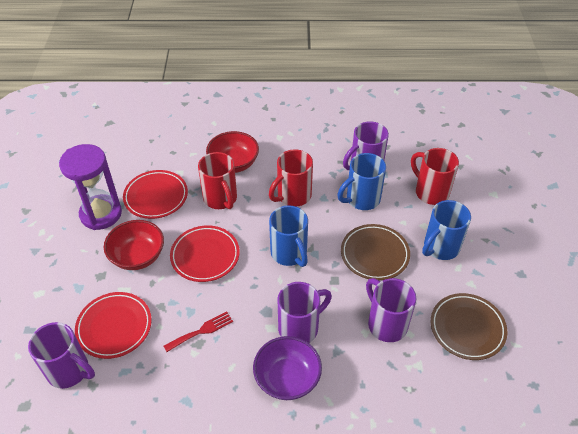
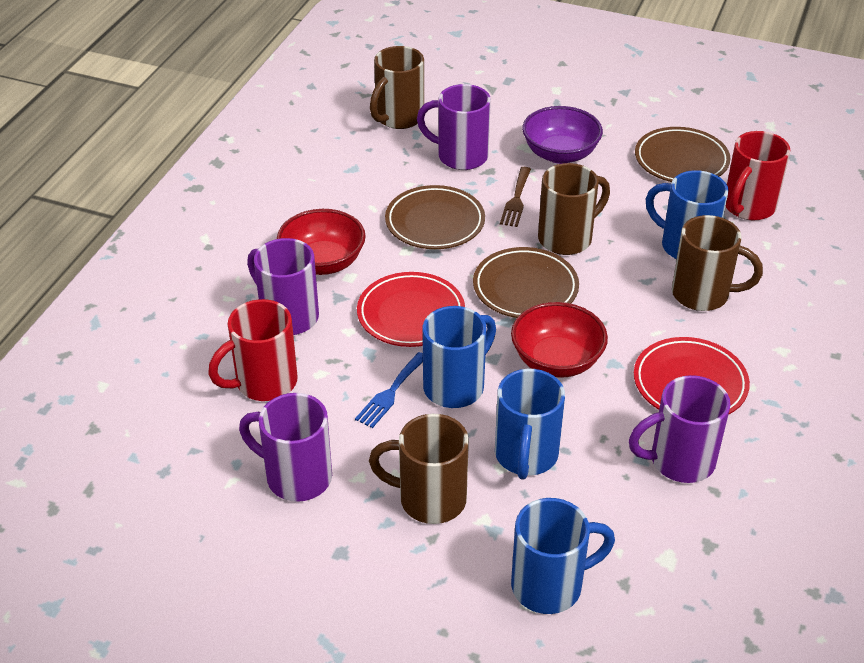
blue fork: none = 0 -> [355,352,423,428] = 1
blue mug: [269,205,308,267] [337,153,386,210] [422,200,471,260] = 3 -> [423,306,496,408] [495,369,565,480] [511,498,615,614] [646,170,729,259] = 4
brown fork: none = 0 -> [500,167,531,227] = 1
brown mug: none = 0 -> [369,414,469,524] [370,46,424,129] [538,163,610,255] [672,215,763,311] = 4
brown plate: [341,224,410,280] [431,293,507,360] = 2 -> [385,185,485,249] [473,247,579,318] [635,127,730,182] = 3
purple hourglass: [59,144,122,230] = 1 -> none = 0
red fork: [164,312,233,352] = 1 -> none = 0
red mug: [198,152,237,209] [269,149,313,207] [411,148,459,205] = 3 -> [208,299,297,401] [725,131,790,220] = 2
red plate: [75,292,152,359] [123,170,188,219] [170,225,240,282] = 3 -> [357,272,465,347] [634,337,750,415] = 2

